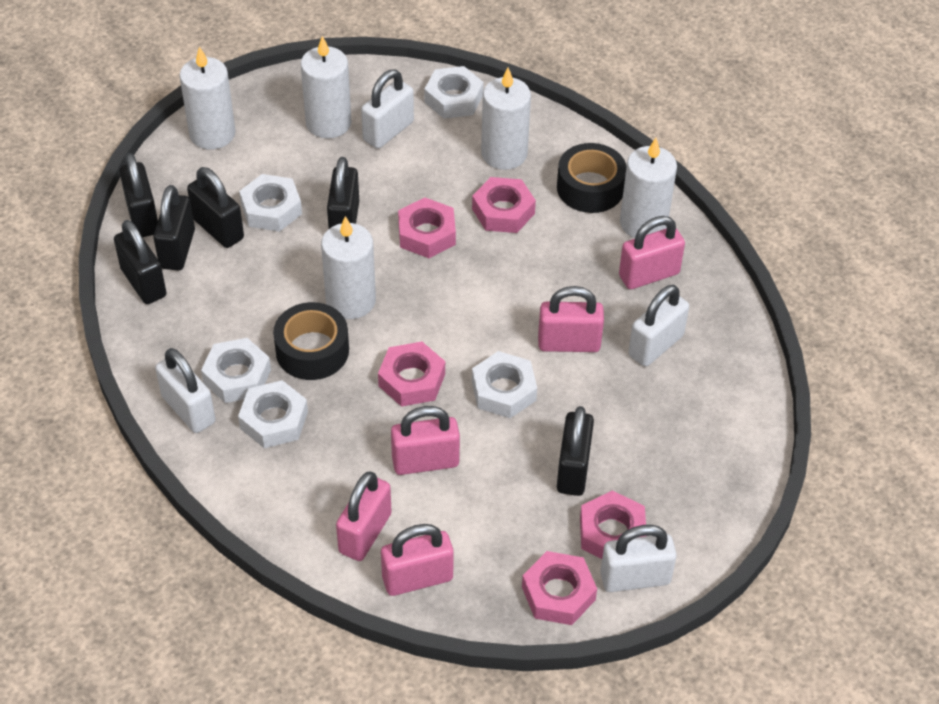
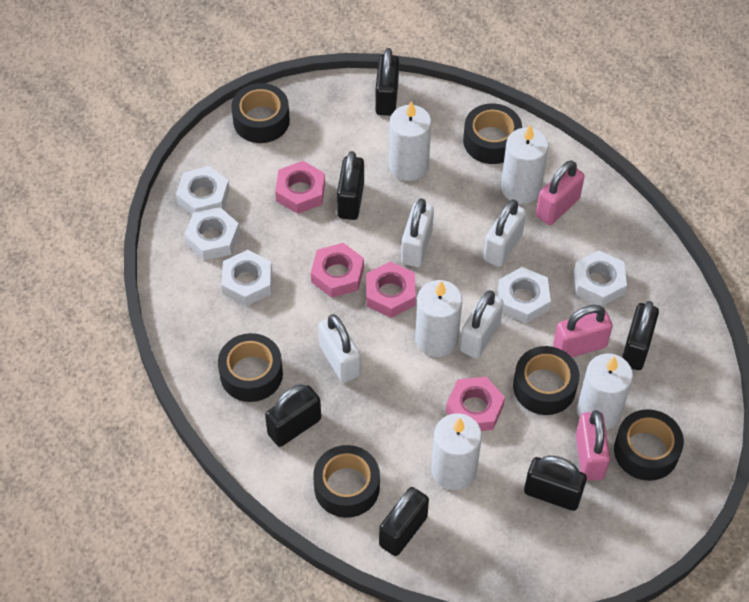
black tape: [273,302,349,380] [557,143,627,213] = 2 -> [218,333,283,402] [231,83,290,143] [313,445,380,518] [463,103,522,164] [513,346,579,415] [614,409,684,481] = 6
pink nut: [378,342,445,407] [398,198,456,258] [472,177,536,233] [522,551,597,625] [580,490,646,559] = 5 -> [275,161,325,214] [311,243,364,298] [366,261,416,318] [446,377,505,431] = 4
pink padlock: [336,471,392,561] [381,524,454,596] [391,406,460,475] [538,286,604,352] [619,216,685,289] = 5 -> [536,160,585,225] [553,305,613,357] [576,410,610,481] = 3

